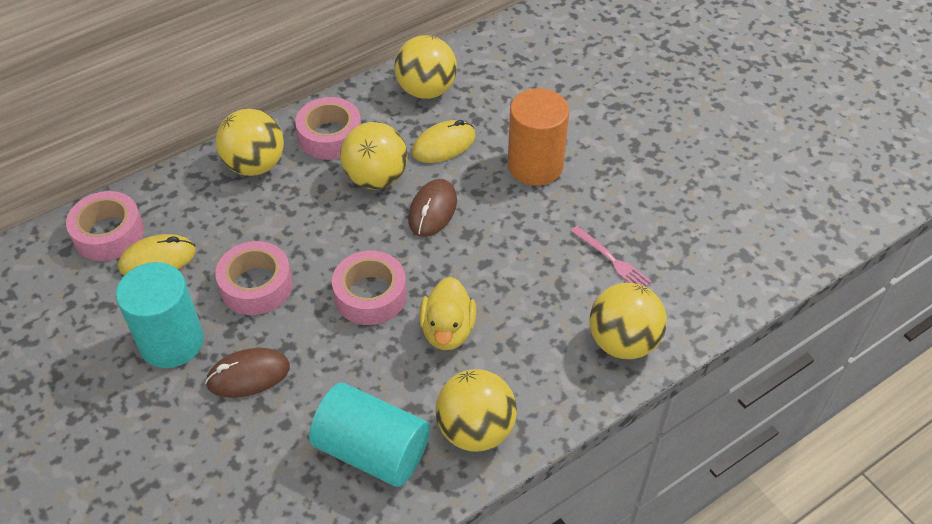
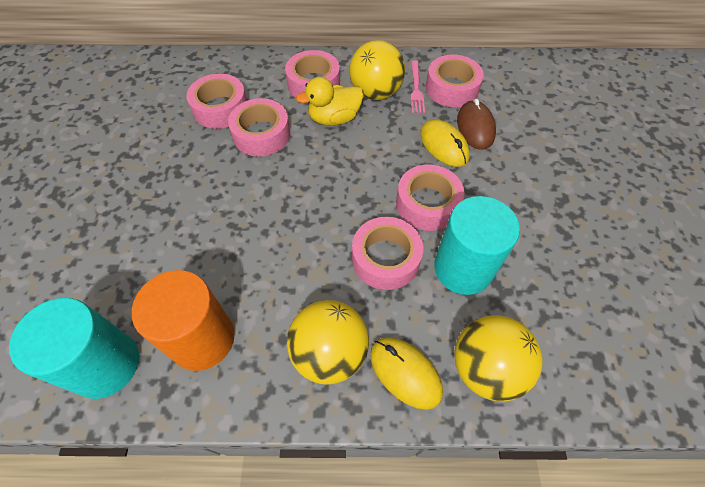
brown mouse: [205,348,290,398] [408,179,457,237] = 2 -> [457,99,496,150] = 1
pink tape: [66,191,144,261] [215,241,293,315] [295,97,361,160] [332,250,407,325] = 4 -> [186,74,247,129] [228,98,290,157] [285,50,340,98] [352,217,423,290] [396,165,464,231] [426,54,484,107] = 6
yellow ball: [216,109,284,176] [340,122,408,189] [394,35,457,99] [435,369,517,452] [589,283,667,359] = 5 -> [287,300,369,385] [349,40,405,100] [454,315,543,402] = 3

